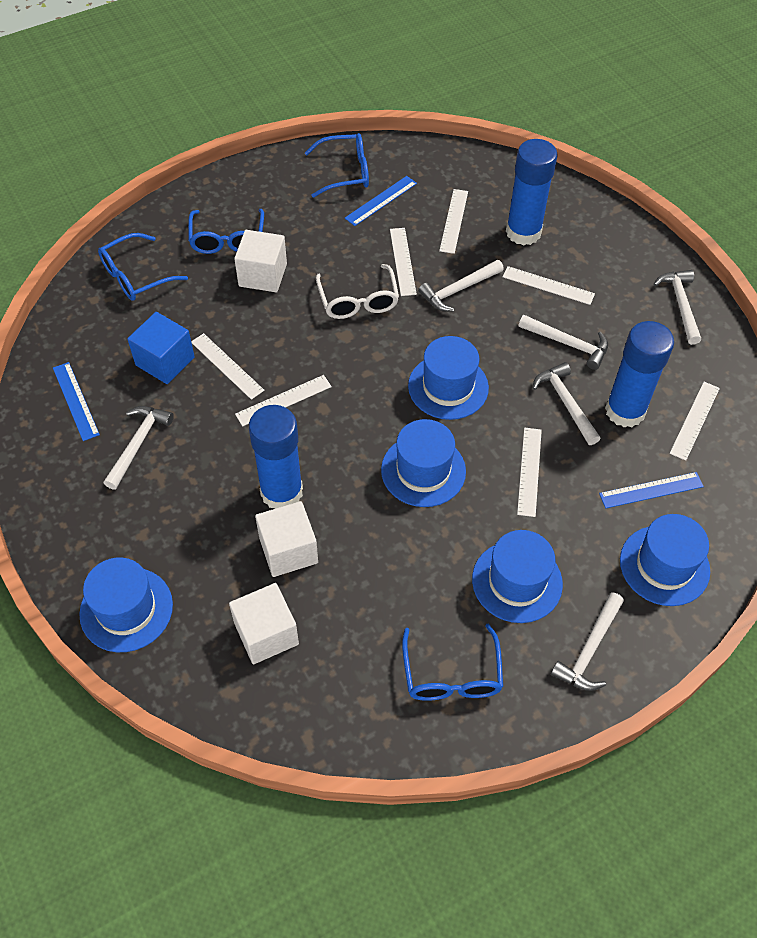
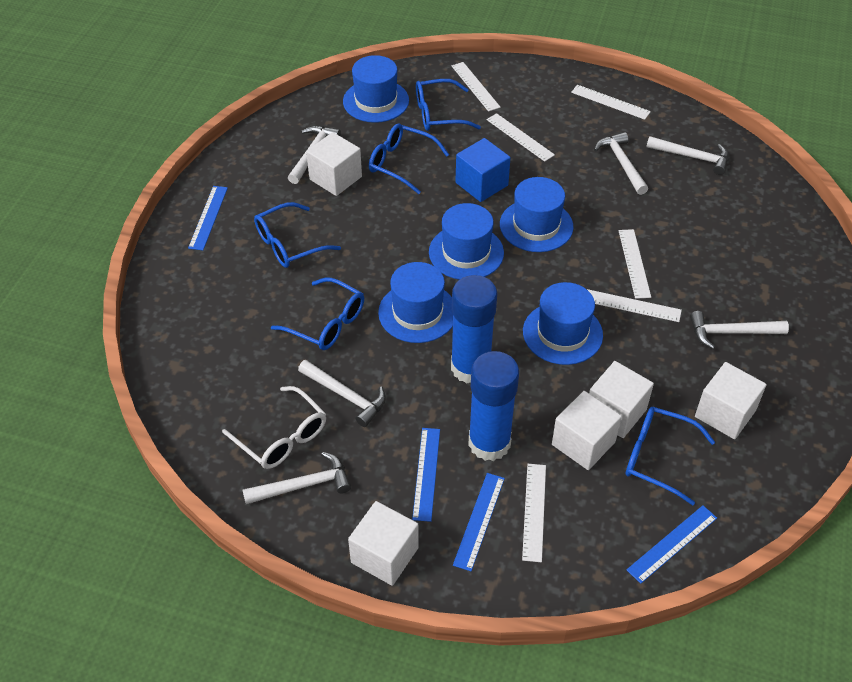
blue glasses: [98,233,188,301] [188,209,264,254] [305,133,369,198] [402,624,503,701] = 4 -> [254,202,341,268] [271,277,364,350] [369,123,449,194] [416,79,481,131] [626,407,715,505] = 5
blue glue stick: [249,405,303,509] [506,139,558,246] [605,321,674,427] = 3 -> [451,275,497,384] [468,351,519,461] = 2
blue ruler: [53,362,100,441] [345,176,417,226] [599,472,704,508] = 3 -> [188,186,228,250] [412,428,440,522] [453,473,505,571] [626,505,717,584] = 4
white cube: [229,583,299,664] [234,230,287,292] [255,501,318,577] = 3 -> [306,132,362,196] [348,501,419,586] [552,391,622,470] [589,361,654,438] [695,362,766,439] = 5
white ruler: [191,333,264,400] [235,375,332,427] [390,228,417,296] [439,189,468,254] [503,266,595,305] [517,428,542,517] [669,382,720,461] = 7 -> [452,62,501,112] [486,113,555,162] [522,464,546,562] [571,85,651,120] [587,289,682,322] [619,229,651,299] = 6

